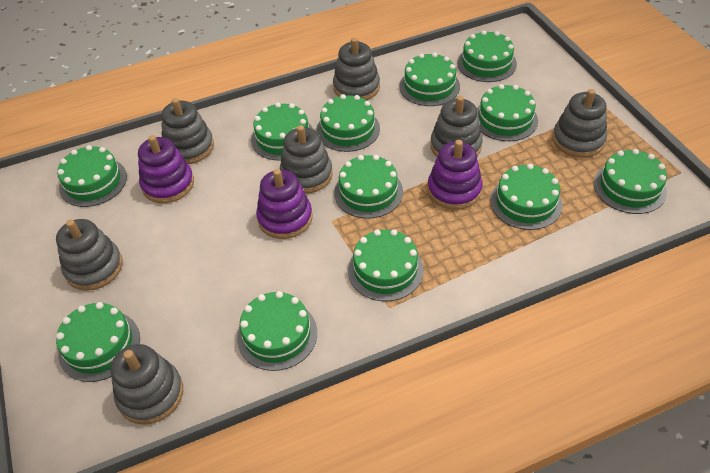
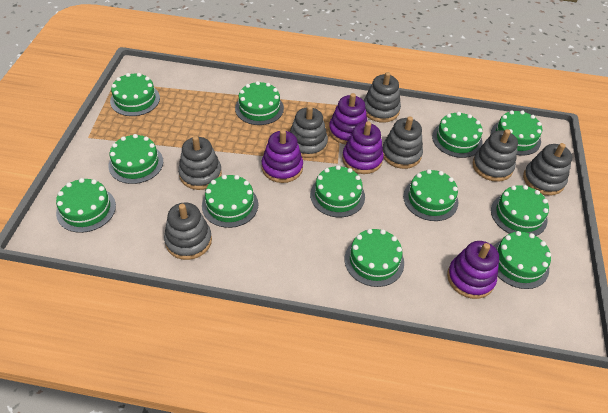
purple stacking toy: [138,135,194,203] [256,169,313,239] [428,140,483,210] = 3 -> [262,130,303,183] [329,93,367,144] [342,121,384,174] [447,241,499,299] = 4

